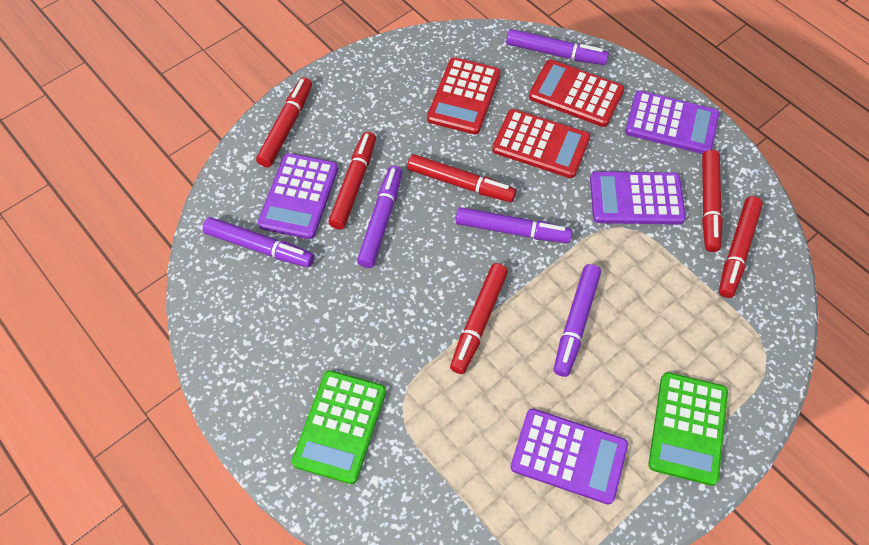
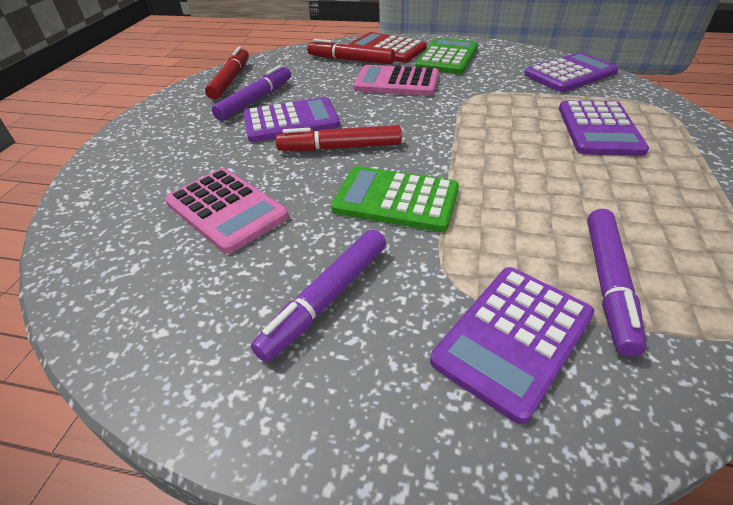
pink calculator: none = 0 -> [165,168,289,254] [353,65,439,96] = 2
purple marker: [203,217,314,267] [357,166,402,268] [456,207,572,243] [506,29,609,65] [554,264,601,377] = 5 -> [212,65,291,121] [251,229,386,362] [587,209,647,357] = 3
red calculator: [427,57,501,134] [492,109,590,178] [529,59,624,127] = 3 -> [348,32,427,63] = 1
red marker: [256,77,312,167] [329,132,376,230] [407,154,516,202] [450,263,508,374] [702,150,723,252] [719,196,763,298] = 6 -> [205,47,249,100] [275,125,402,151] [307,39,395,64] = 3

